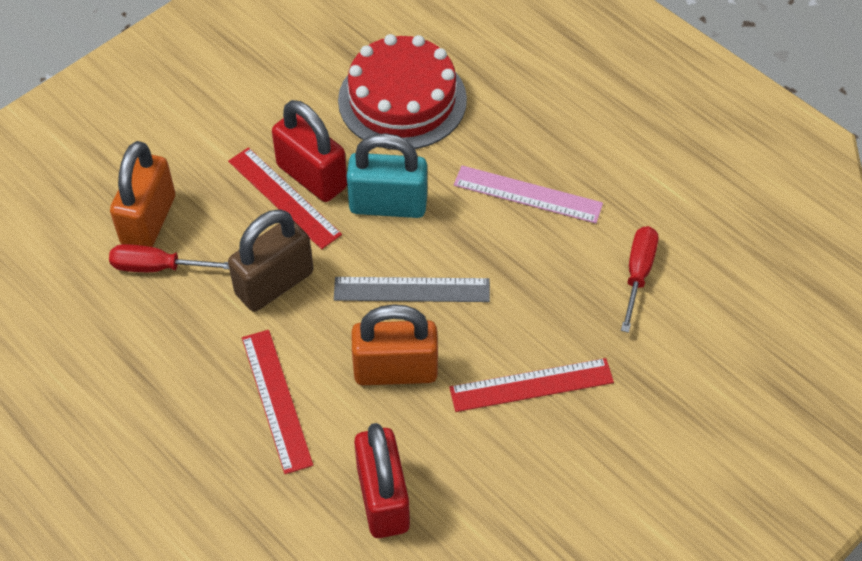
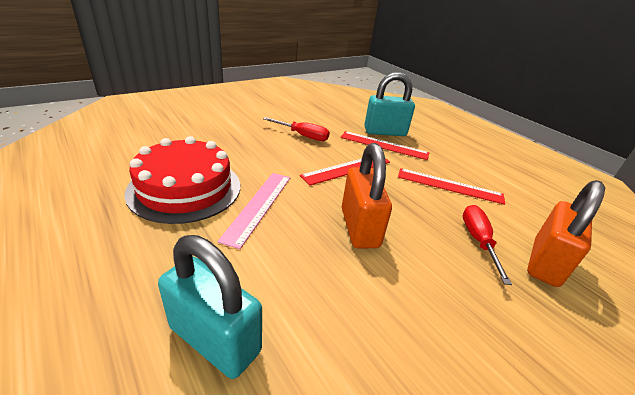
brown padlock: [228,209,313,312] = 1 -> none = 0
grey ruler: [334,277,490,302] = 1 -> none = 0
red padlock: [272,100,347,202] [354,423,410,538] = 2 -> none = 0
turquoise padlock: [347,133,427,218] = 1 -> [158,235,262,379] [364,72,415,136] = 2

